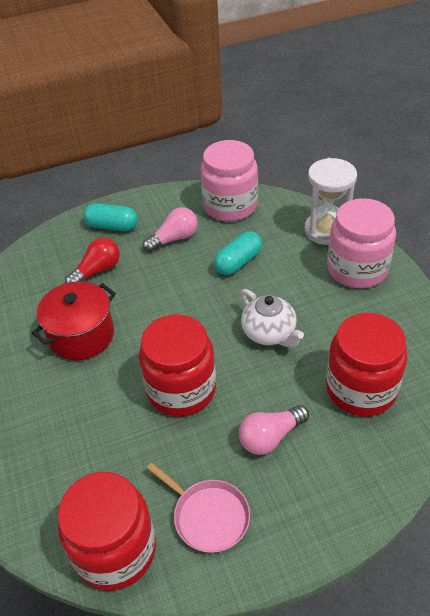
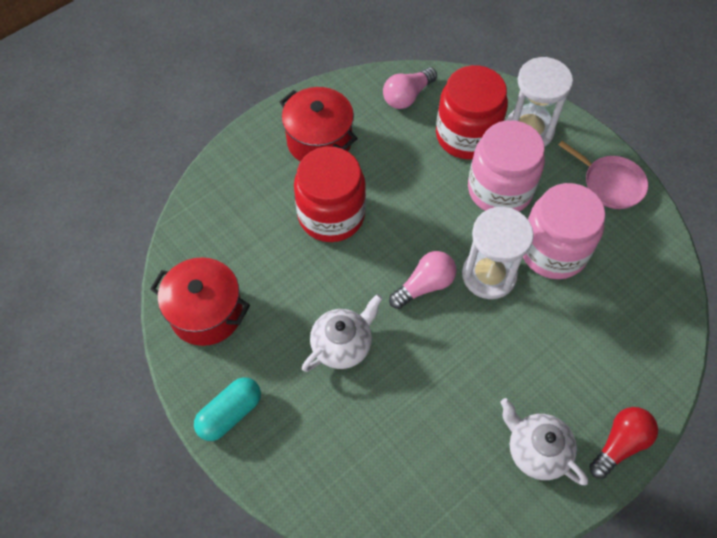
red jar: [58,472,156,591] [139,314,216,417] [326,313,407,417] = 3 -> [294,147,366,242] [436,65,508,159] = 2
red pot: [32,281,116,360] = 1 -> [150,257,250,346] [279,87,358,162] = 2
turquoise capsule: [83,203,138,231] [214,231,262,275] = 2 -> [194,377,261,441] = 1
white hourglass: [305,158,357,245] = 1 -> [462,207,534,299] [506,57,573,147] = 2
white teapot: [240,289,304,348] = 1 -> [302,294,383,372] [500,398,588,485] = 2

